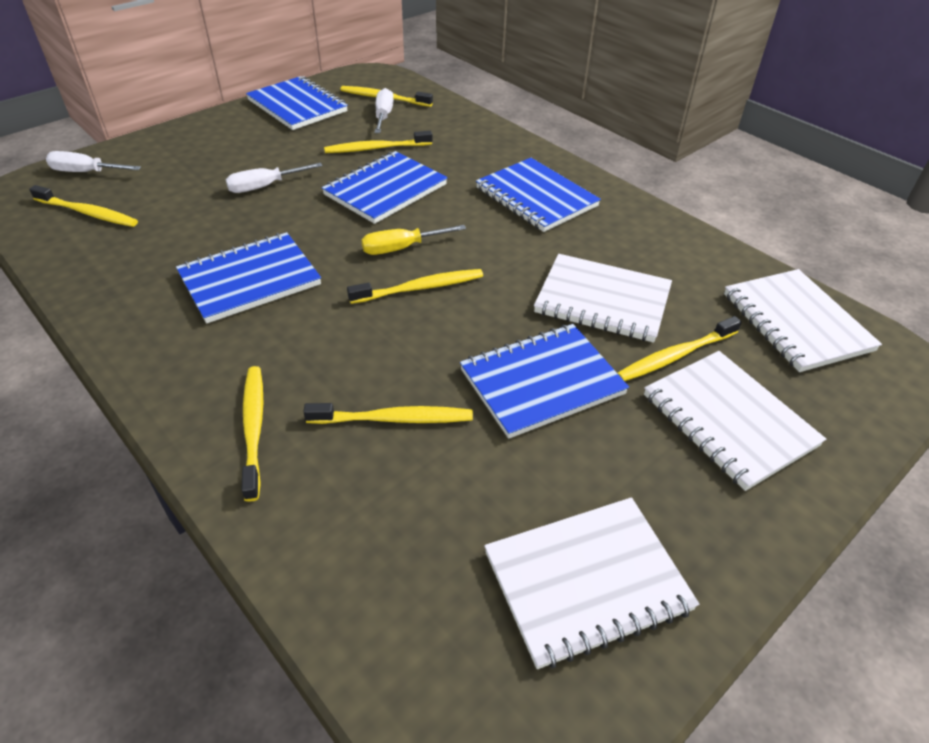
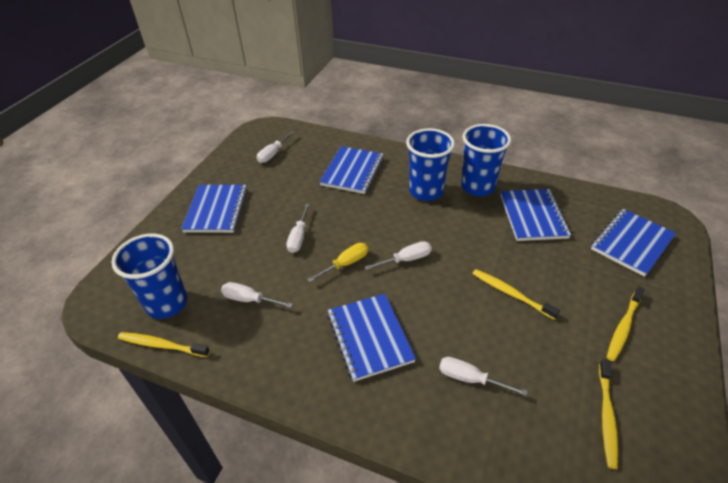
blue cup: none = 0 -> [111,234,187,319] [406,128,455,201] [461,124,511,196] = 3
white notebook: [484,497,699,669] [534,254,672,343] [644,351,826,491] [724,269,882,372] = 4 -> none = 0
white screwdriver: [46,151,141,172] [226,163,323,193] [374,88,394,133] = 3 -> [221,282,293,308] [257,131,295,163] [287,204,310,253] [365,241,432,270] [439,357,528,396] = 5
yellow toothbrush: [29,185,138,227] [241,366,263,502] [303,403,473,424] [324,131,433,153] [340,86,433,107] [347,269,483,304] [618,316,742,381] = 7 -> [118,332,210,357] [472,269,560,320] [599,359,618,469] [607,286,645,361] = 4

